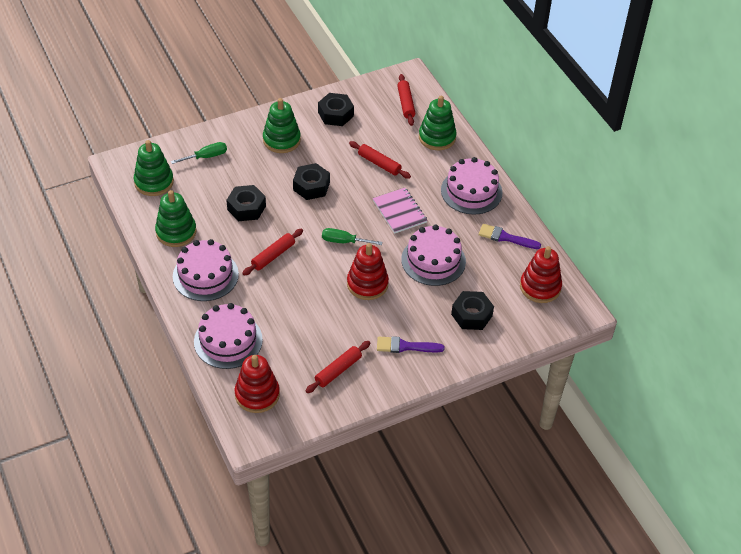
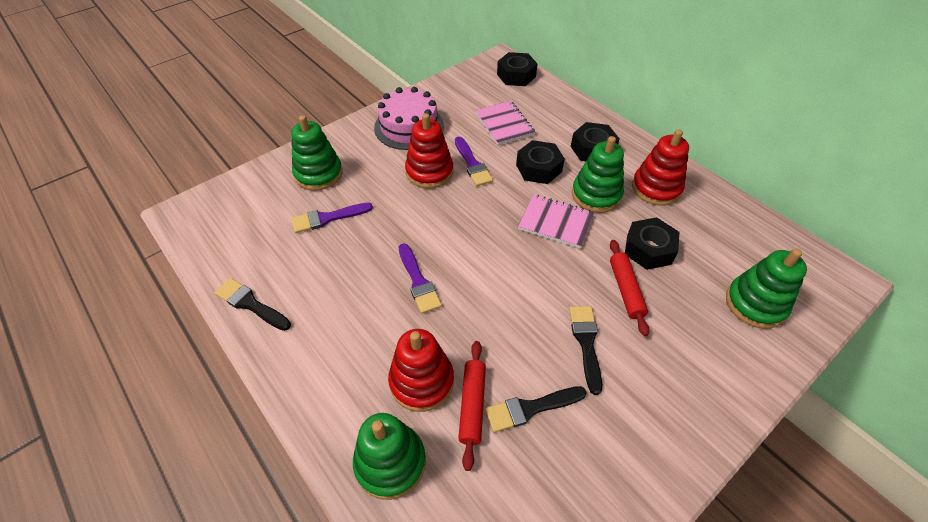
black brush: none = 0 -> [215,278,291,331] [485,386,587,432] [569,306,602,395] = 3
green screwdriver: [171,142,227,164] [322,228,382,245] = 2 -> none = 0
pink cake: [173,239,239,301] [194,303,263,369] [401,225,466,286] [441,157,502,215] = 4 -> [374,87,444,150] = 1
pink notebook: [373,188,427,234] = 1 -> [475,101,536,145] [518,194,594,249] = 2
purple brush: [377,336,445,353] [479,224,541,249] = 2 -> [291,202,373,233] [399,243,442,314] [455,137,493,186] = 3
red rolling pin: [242,229,303,276] [306,341,370,393] [349,141,411,179] [397,74,415,126] = 4 -> [458,341,486,471] [610,240,649,336] = 2

